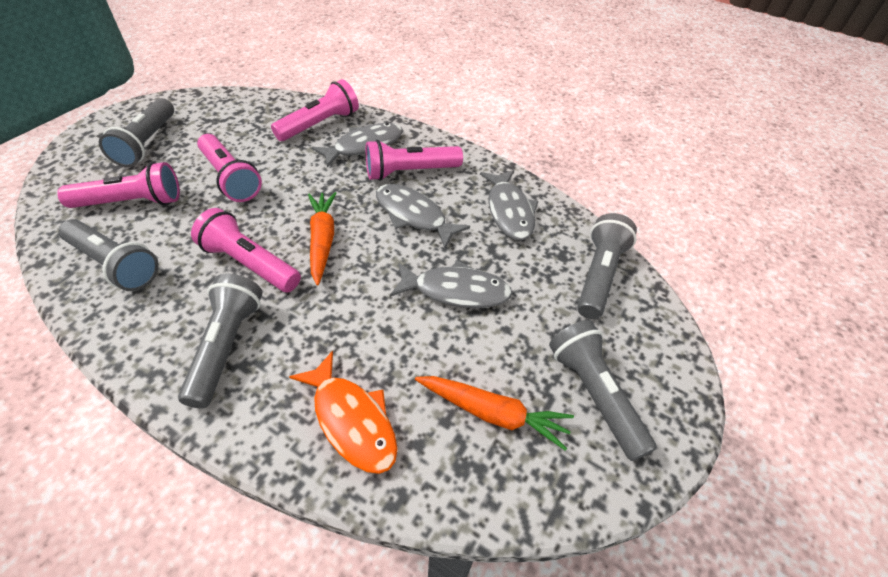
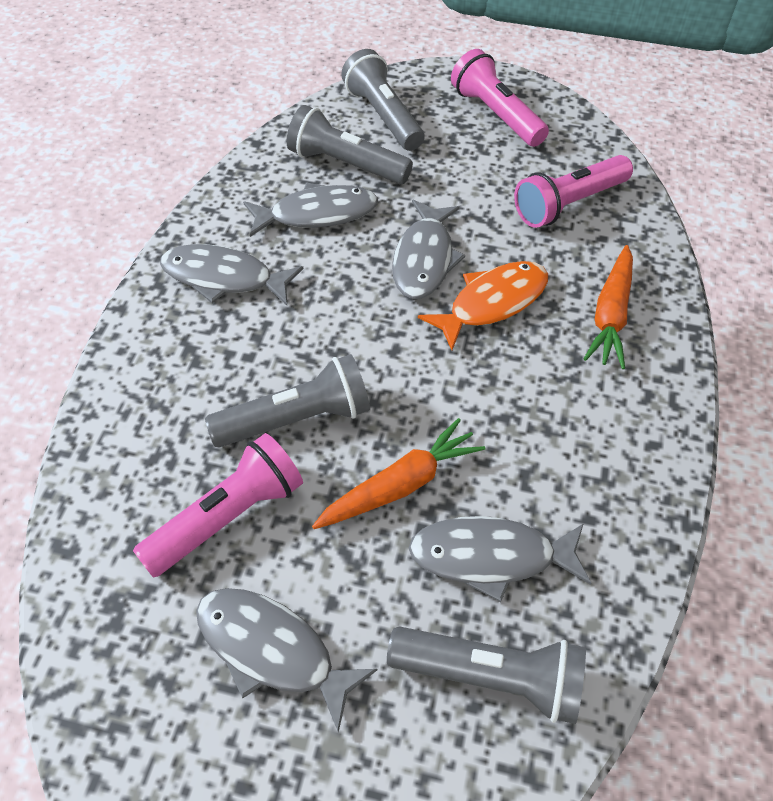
grey fish: [312,123,403,168] [376,184,470,248] [390,260,513,308] [480,170,539,241] = 4 -> [160,244,303,305] [196,588,377,733] [243,183,378,237] [392,200,465,299] [409,516,591,602] = 5
grey flashlight: [59,219,159,291] [99,98,174,167] [178,273,262,409] [549,320,657,461] [577,213,637,319] = 5 -> [205,354,370,447] [287,105,413,184] [341,49,425,151] [387,626,586,724] = 4
pink flashlight: [57,162,180,208] [191,208,301,292] [197,134,262,202] [271,79,359,141] [366,140,463,181] = 5 -> [133,433,303,578] [451,49,549,147] [514,155,633,228] = 3

